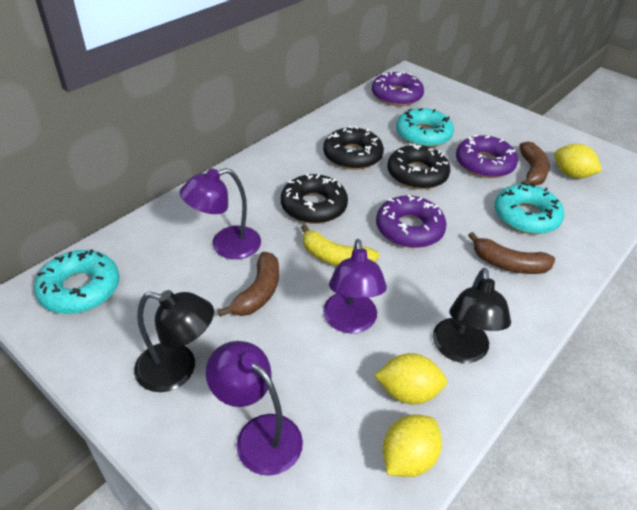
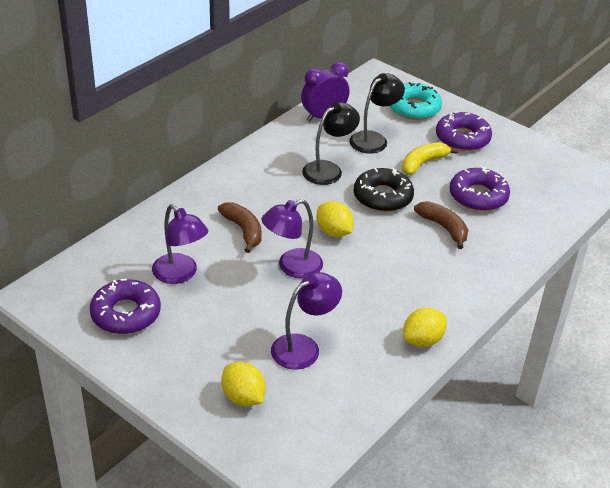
black donut: [281,174,348,224] [323,126,384,170] [387,144,450,189] = 3 -> [354,168,414,212] = 1
brown banana: [218,252,279,317] [468,232,555,274] [519,142,550,186] = 3 -> [218,202,261,253] [414,201,468,249] = 2
purple clock: none = 0 -> [301,62,350,122] = 1
turquoise donut: [34,249,119,314] [396,108,454,147] [494,183,564,234] = 3 -> [390,82,442,120] = 1

